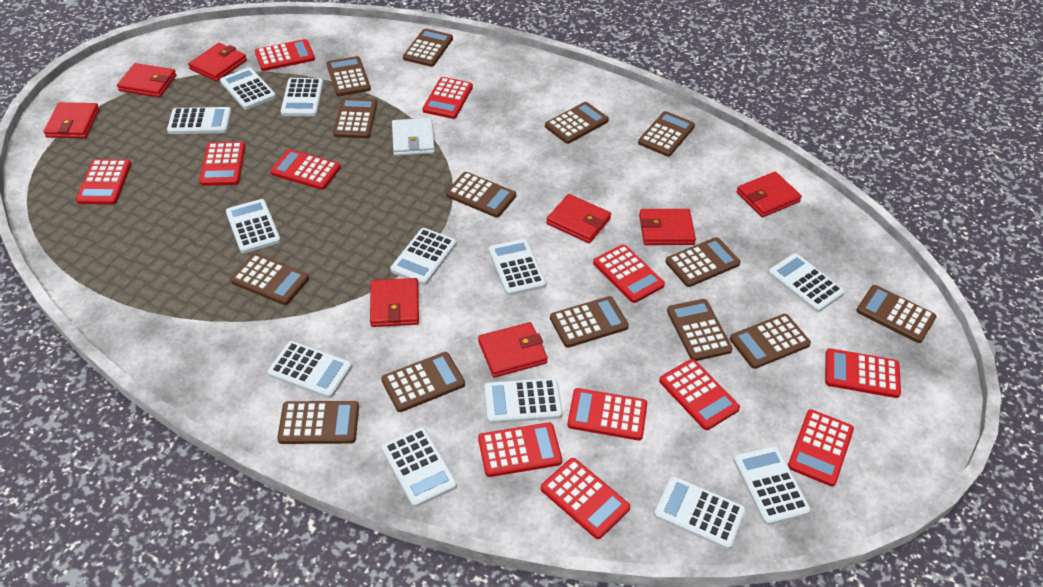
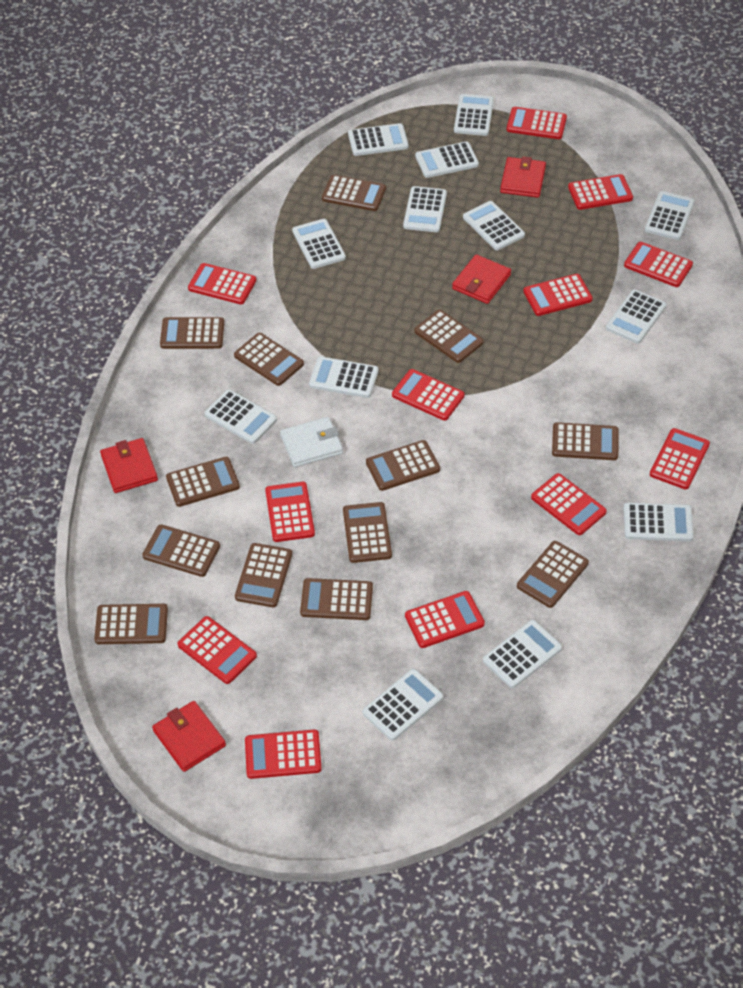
brown calculator: [230,254,309,305] [277,401,359,444] [326,56,371,96] [333,98,377,138] [381,352,465,412] [403,28,453,67] [446,172,516,218] [545,102,609,144] [550,296,629,348] [638,111,695,157] [665,237,740,287] [667,299,733,361] [730,314,811,369] [856,285,937,343] = 14 -> [94,604,168,644] [142,524,220,577] [160,317,224,349] [166,457,240,507] [234,333,304,386] [235,543,292,607] [300,578,373,620] [322,175,386,211] [343,502,392,563] [366,440,440,491] [414,310,484,363] [517,541,589,608] [552,422,619,460] = 13
red wallet: [43,102,99,138] [117,63,176,97] [188,43,247,82] [370,278,419,327] [478,322,548,377] [546,194,611,243] [639,209,696,245] [736,172,802,217] = 8 -> [100,438,158,493] [152,701,226,772] [452,254,511,304] [500,156,546,198] = 4
white calculator: [167,107,232,134] [220,67,276,110] [226,199,281,253] [267,341,352,398] [281,78,323,116] [381,427,457,507] [390,228,457,285] [484,378,563,424] [488,239,546,296] [654,476,746,550] [733,446,811,525] [768,253,845,312] = 12 -> [205,389,277,444] [292,219,346,269] [309,356,378,398] [348,123,409,156] [363,669,443,741] [403,186,447,232] [415,141,479,178] [454,94,494,136] [463,201,525,251] [483,620,562,688] [606,290,666,344] [623,502,694,541] [645,191,695,240] = 13

